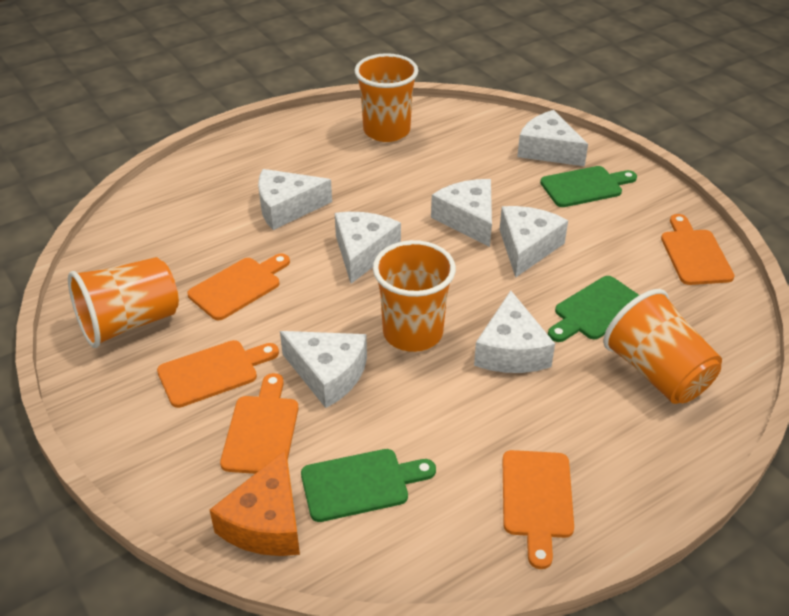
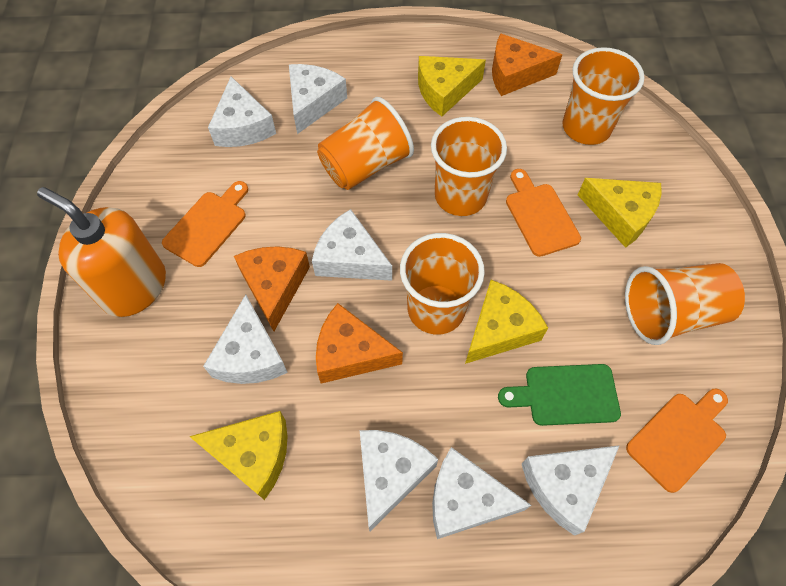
green cutting board: [301,449,436,522] [540,166,637,207] [548,276,639,342] = 3 -> [498,364,621,426] = 1
orange cheese: [210,450,300,556] = 1 -> [234,246,310,331] [316,303,403,384] [492,33,562,96] = 3
orange cup: [68,257,179,348] [355,53,418,142] [373,240,456,352] [603,289,722,404] = 4 -> [317,97,414,190] [400,233,485,334] [431,117,507,216] [563,47,645,145] [625,263,745,345] = 5
orange cutting board: [157,340,279,408] [187,253,290,320] [220,373,298,474] [502,450,574,569] [661,214,734,285] = 5 -> [162,181,248,267] [506,169,581,257] [626,388,728,493] = 3
orange soap dispenser: none = 0 -> [37,187,166,317] = 1
yellow cheese: none = 0 -> [189,411,288,500] [418,56,486,117] [465,280,548,364] [578,178,661,248] = 4

